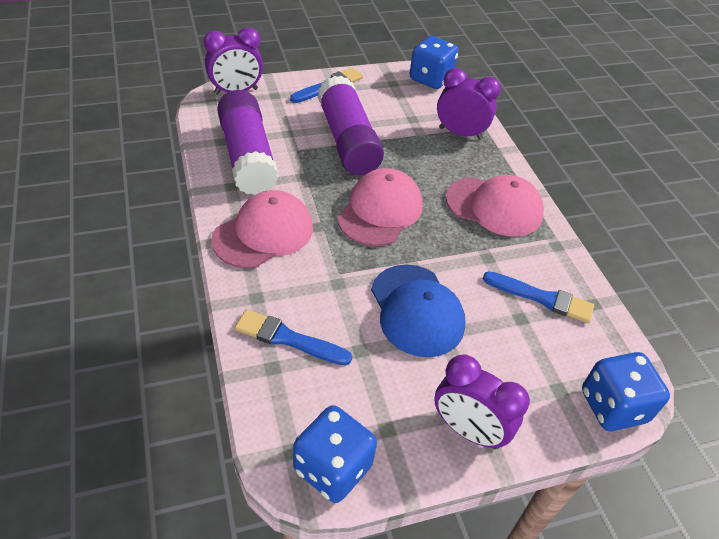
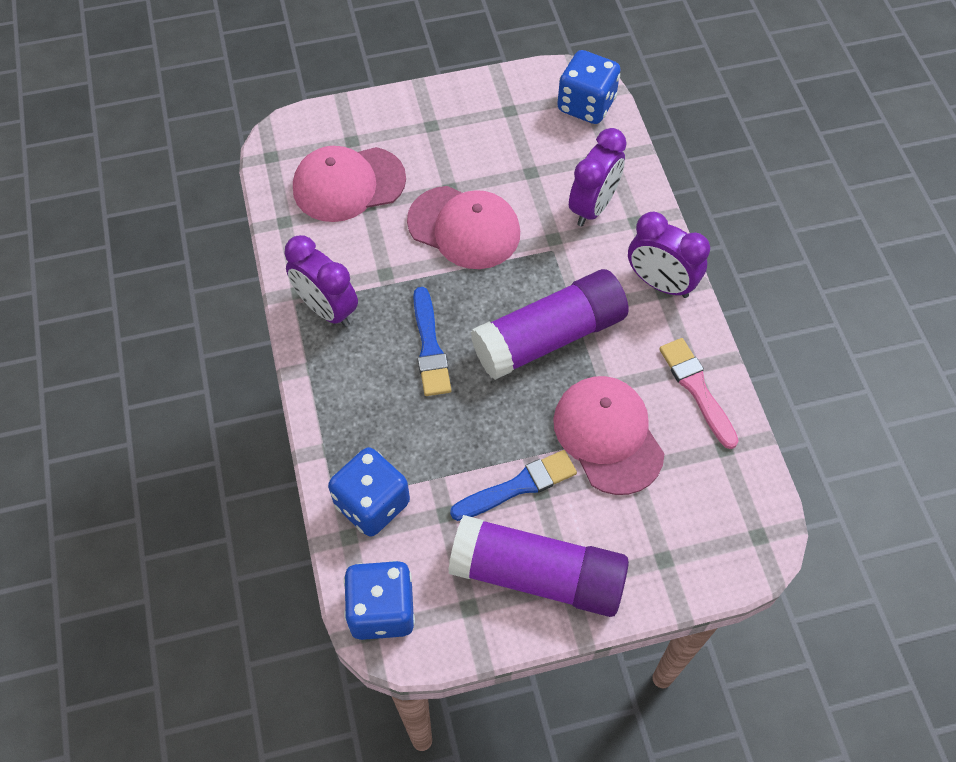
blue brush: [235,309,352,365] [290,68,363,103] [483,271,594,323] = 3 -> [413,287,451,396] [450,450,577,521] = 2
blue cap: [371,264,466,357] = 1 -> none = 0
pink brush: none = 0 -> [659,338,739,449] = 1

